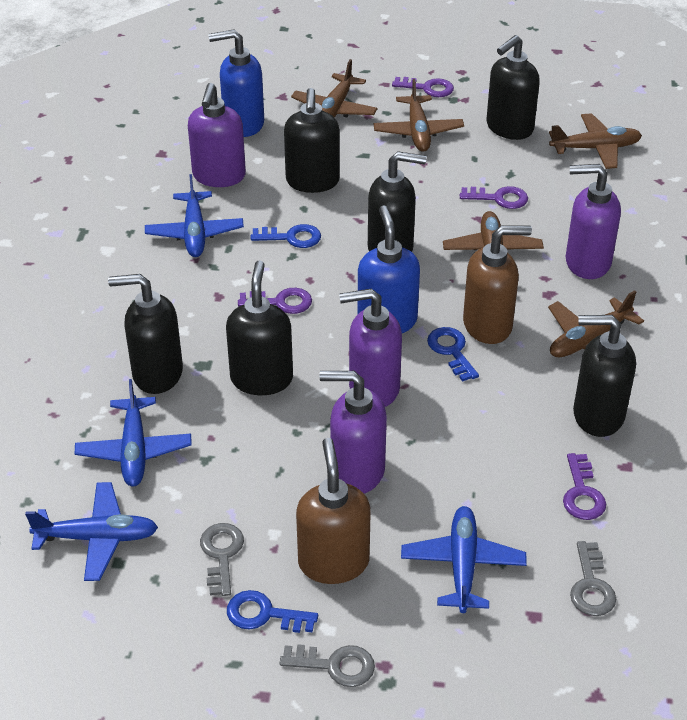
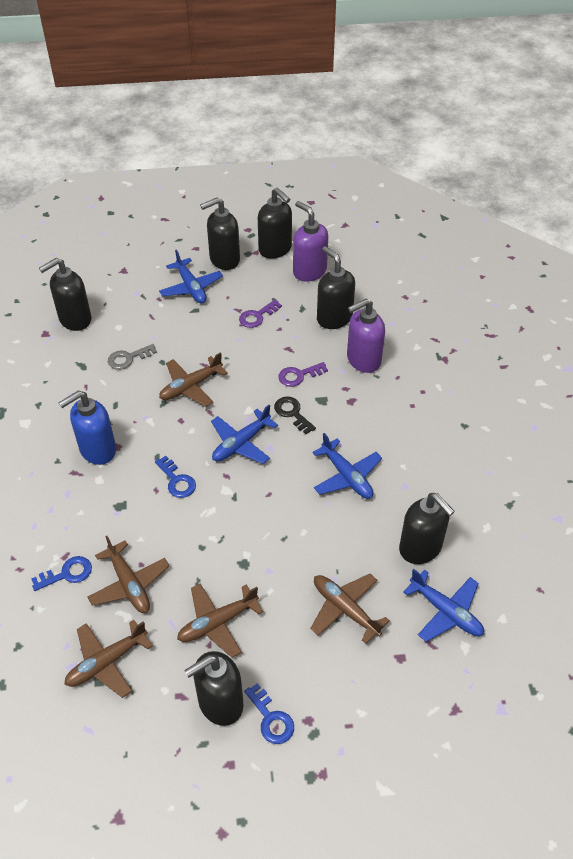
black key: none = 0 -> [274,396,316,434] = 1
blue soap dispenser: [208,30,264,137] [357,205,420,333] = 2 -> [58,391,116,465] = 1
brown soap dispenser: [296,438,371,584] [463,226,532,344] = 2 -> none = 0
grey key: [200,523,244,596] [279,644,375,687] [570,541,616,616] = 3 -> [108,344,157,370] = 1
purple key: [238,288,312,314] [392,77,454,97] [460,186,528,209] [563,453,606,520] = 4 -> [239,300,282,328] [278,362,328,387] = 2
purple soap dispenser: [188,83,246,187] [319,371,387,493] [339,288,402,407] [566,164,621,279] = 4 -> [293,201,328,282] [347,298,385,373] = 2

